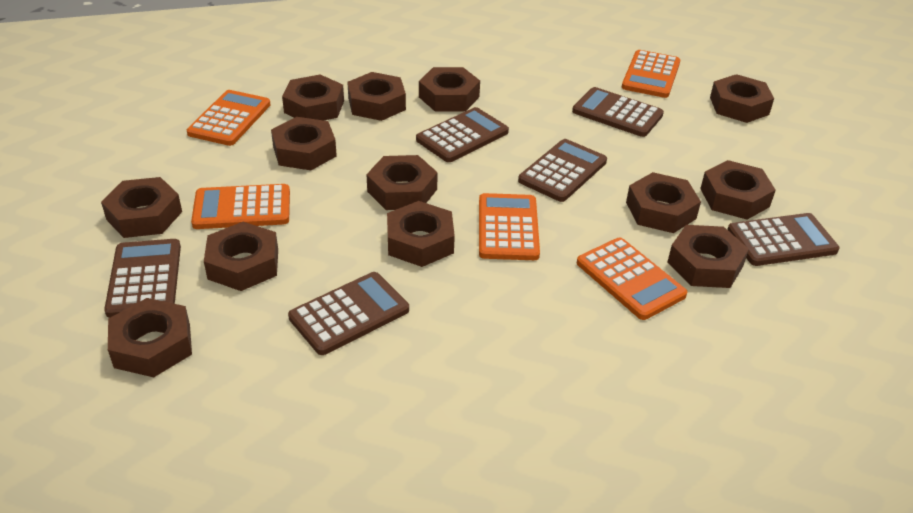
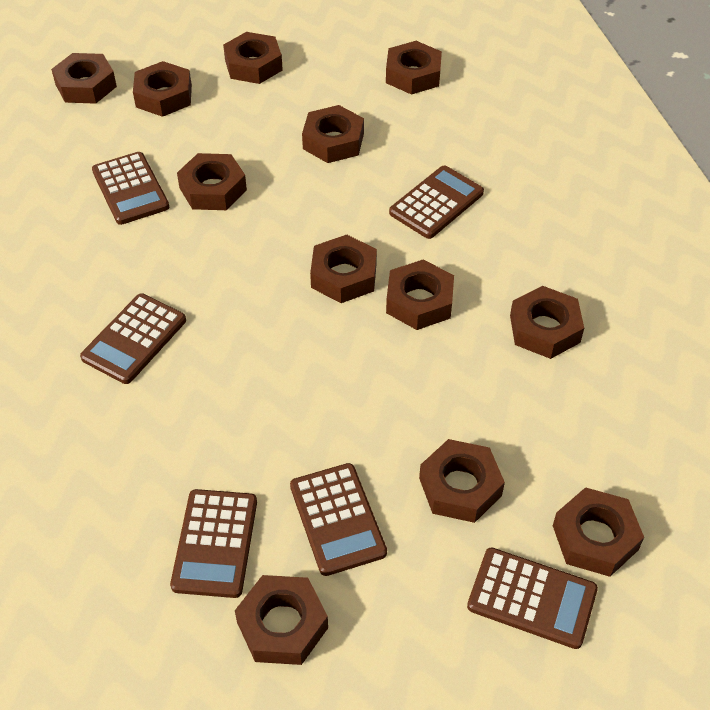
brown nut: [101,177,182,238] [108,298,192,377] [204,222,278,291] [271,117,337,170] [282,75,344,121] [347,72,406,121] [366,155,438,210] [387,201,455,267] [419,67,480,112] [626,172,701,233] [667,225,749,288] [700,160,776,219] [710,74,774,123] = 13 -> [51,53,117,104] [133,61,192,117] [177,153,247,210] [223,32,283,84] [235,575,328,665] [302,105,364,163] [310,235,377,303] [386,41,442,95] [386,259,454,330] [419,439,505,523] [510,286,584,359] [553,487,644,577] = 12
orange calculator: [187,90,270,146] [191,184,290,229] [479,193,540,260] [577,237,687,320] [622,50,680,98] = 5 -> none = 0

